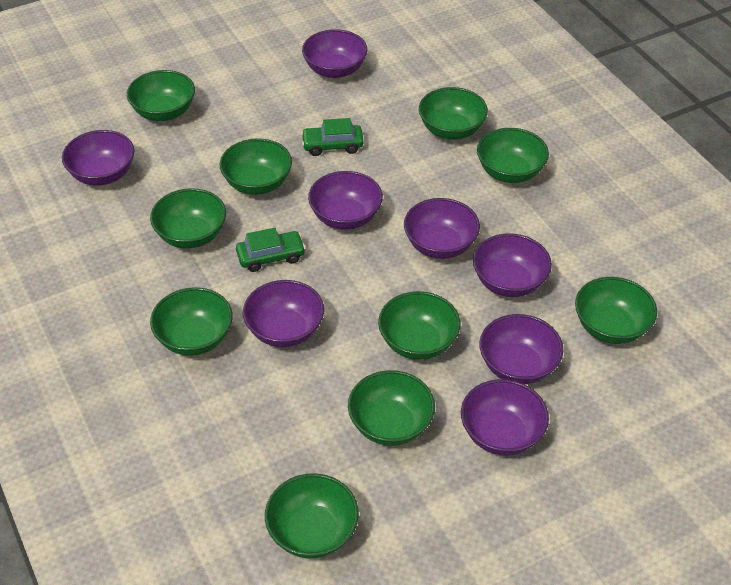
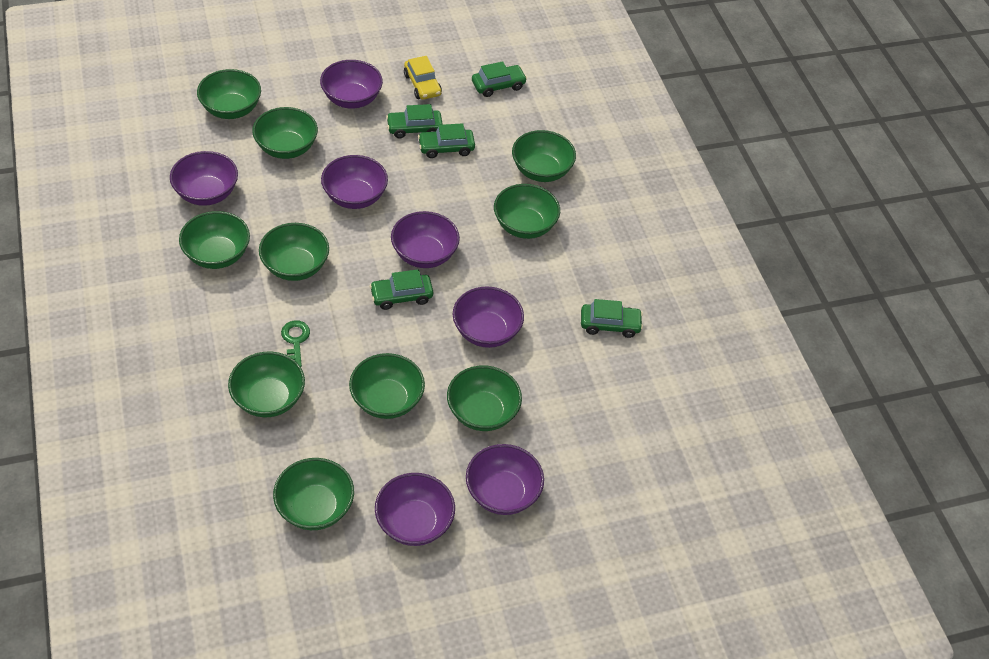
green car: [236,228,306,272] [301,118,363,156] = 2 -> [370,269,433,310] [386,104,443,139] [418,123,475,158] [472,61,527,97] [581,299,643,338] = 5
green key: none = 0 -> [281,320,310,367] = 1
purple bowl: [62,130,134,185] [243,280,324,347] [302,29,367,78] [308,171,383,230] [404,198,480,259] [461,379,549,455] [473,234,552,297] [479,314,563,384] = 8 -> [170,151,238,206] [320,60,383,109] [321,155,388,209] [375,473,455,546] [391,211,460,268] [453,286,524,348] [466,444,544,515] = 7
yellow car: none = 0 -> [404,56,442,100] = 1

